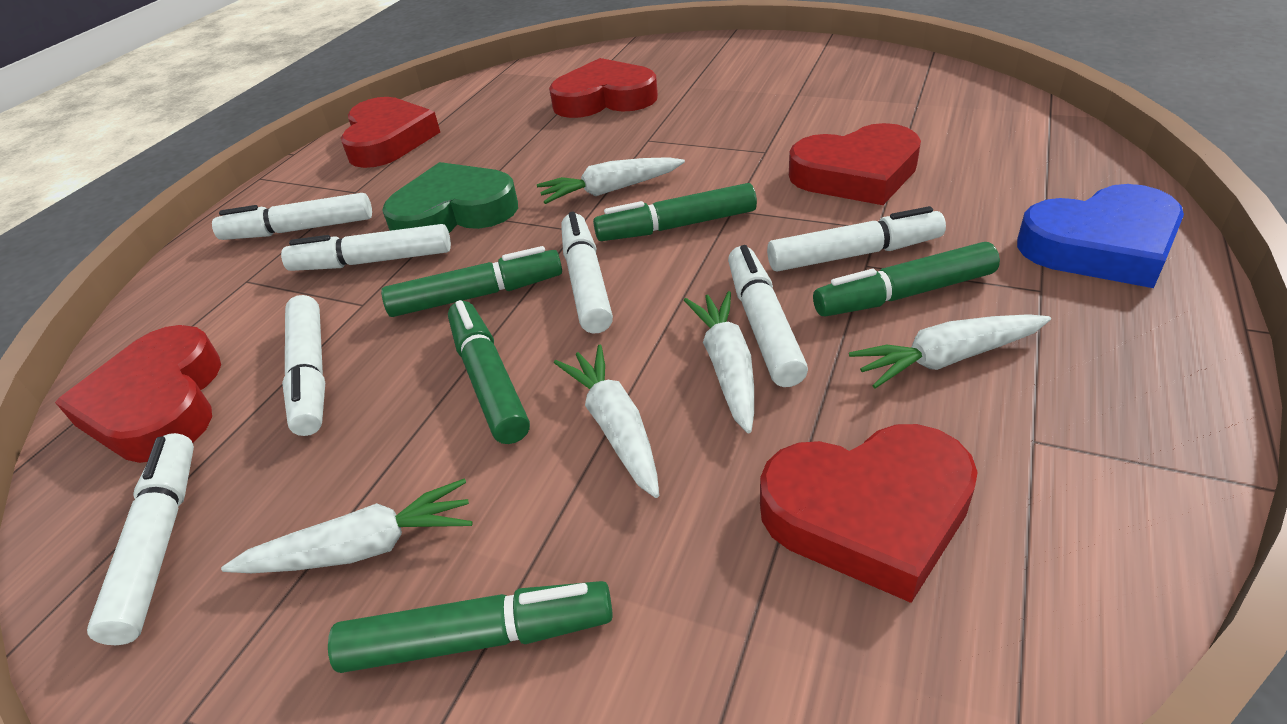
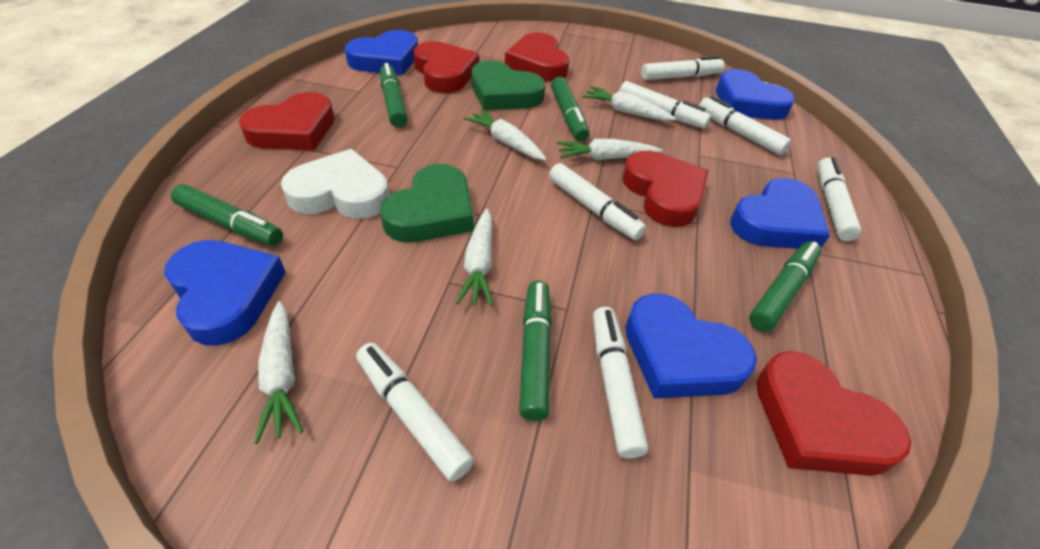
blue heart: [1017,184,1184,288] = 1 -> [164,240,286,345] [344,30,418,75] [625,293,757,399] [716,69,795,120] [730,178,830,249] = 5
green heart: [382,162,518,233] = 1 -> [380,164,474,242] [471,61,545,110] = 2
white heart: none = 0 -> [281,149,389,219] = 1

